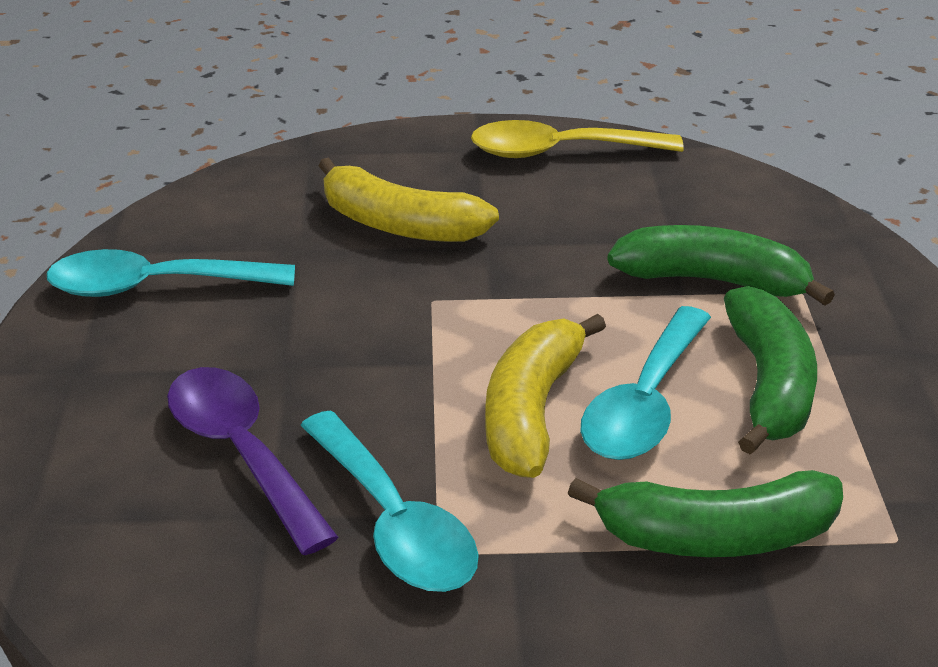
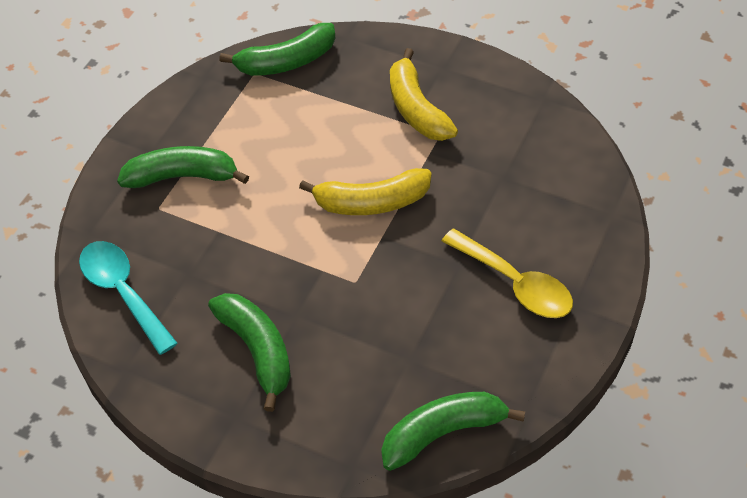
green banana: [568,470,843,557] [607,225,835,306] [724,286,817,454] = 3 -> [117,146,249,188] [208,293,291,412] [219,23,335,76] [381,392,525,471] = 4
purple spoon: [167,367,339,555] = 1 -> none = 0
turquoise spoon: [47,249,295,297] [300,410,479,592] [580,306,711,460] = 3 -> [79,241,178,355] = 1

